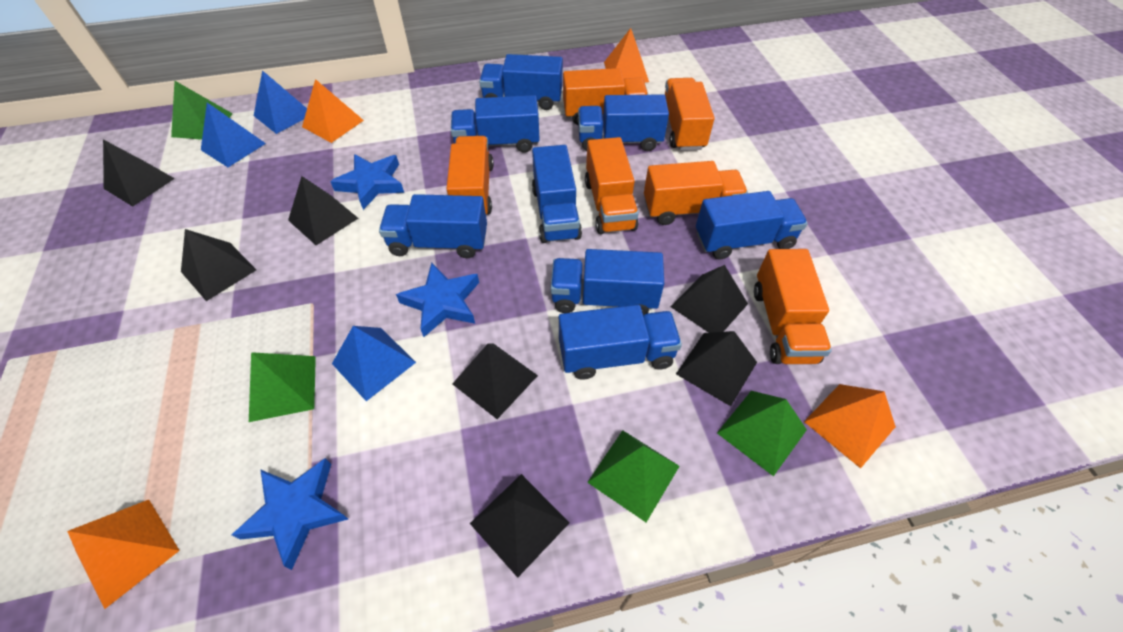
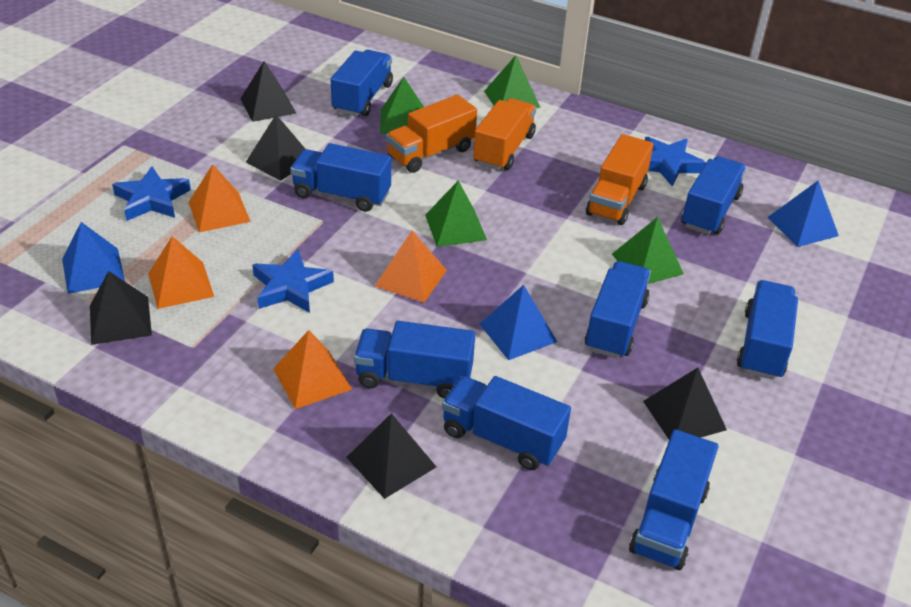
black pyramid: [103,139,175,207] [181,229,256,301] [288,176,358,245] [453,343,538,419] [470,474,569,578] [671,265,748,333] [676,331,757,406] = 7 -> [90,271,152,345] [240,61,296,122] [246,115,305,181] [346,413,437,499] [643,368,727,439] = 5
orange truck: [446,136,494,214] [563,68,648,125] [585,137,639,234] [644,161,748,225] [665,78,715,151] [754,249,832,364] = 6 -> [386,95,477,173] [473,98,536,170] [586,134,653,225] = 3

